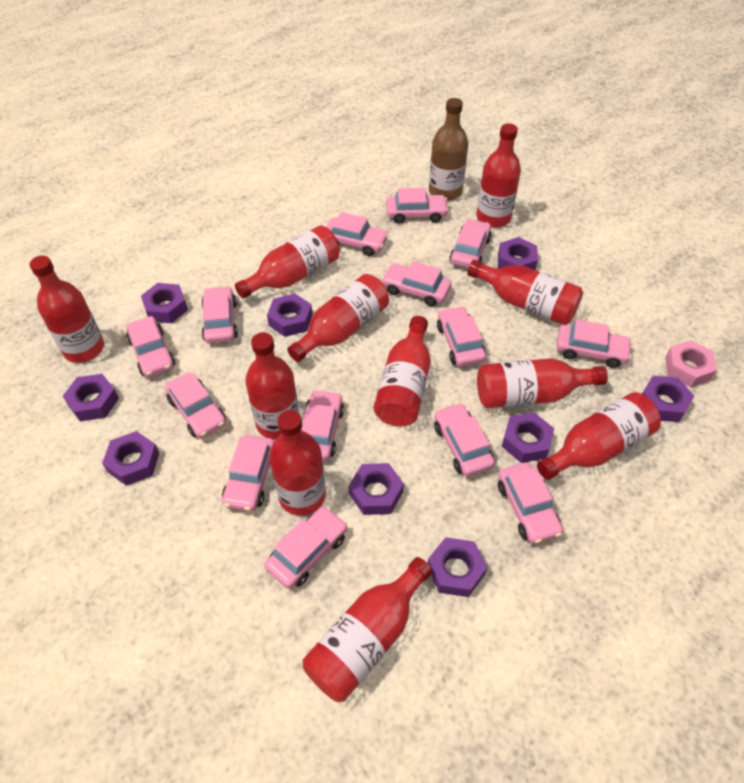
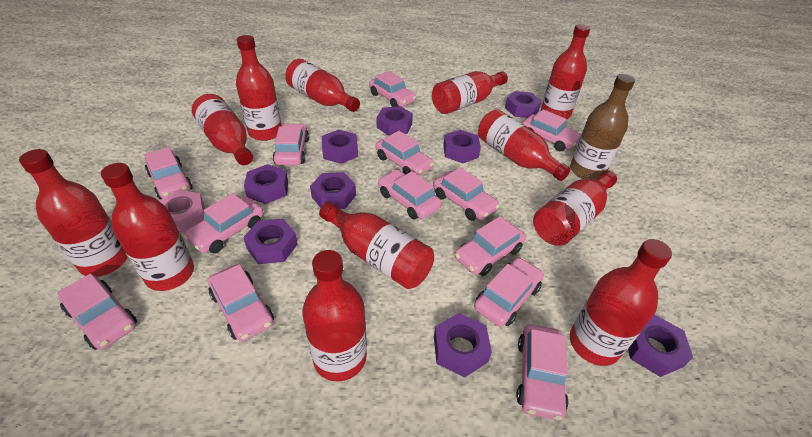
pink car: [126,316,175,377] [165,372,226,439] [202,286,238,344] [222,435,274,512] [265,506,347,589] [301,390,344,461] [326,212,389,256] [382,261,452,306] [386,188,449,224] [434,403,495,477] [437,306,486,367] [450,219,491,268] [498,463,563,544] [556,320,632,368] = 14 -> [57,274,137,350] [144,147,193,199] [183,193,263,253] [208,264,274,342] [273,123,309,165] [369,71,416,107] [376,131,434,176] [378,169,441,220] [433,167,500,221] [455,216,526,276] [474,257,544,327] [516,324,569,420] [522,109,581,151] = 13
red bottle: [30,256,104,363] [235,225,340,299] [245,332,299,440] [269,410,326,516] [287,274,389,362] [303,557,432,702] [374,316,431,427] [467,260,583,325] [476,123,521,228] [477,358,608,408] [537,392,661,480] = 11 -> [19,149,128,277] [101,163,194,291] [192,94,253,165] [236,35,282,141] [285,59,360,112] [302,250,367,382] [319,202,434,289] [432,71,508,114] [478,109,571,181] [533,171,617,246] [541,24,590,119] [570,239,672,366] = 12

